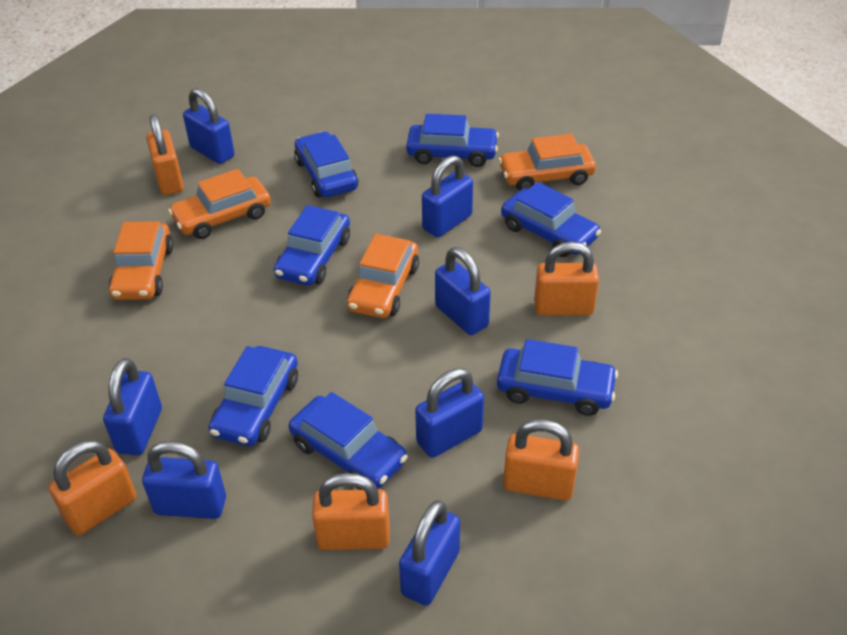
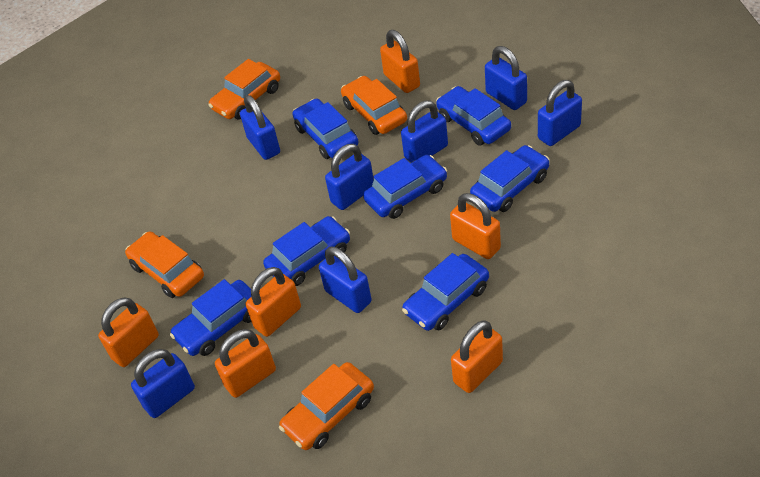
orange padlock: [49,440,137,535] [146,114,184,195] [312,473,390,550] [503,419,579,500] [534,242,599,315] = 5 -> [98,297,159,367] [215,329,276,398] [246,267,301,337] [380,30,420,93] [450,193,501,259] [451,320,503,393] = 6

